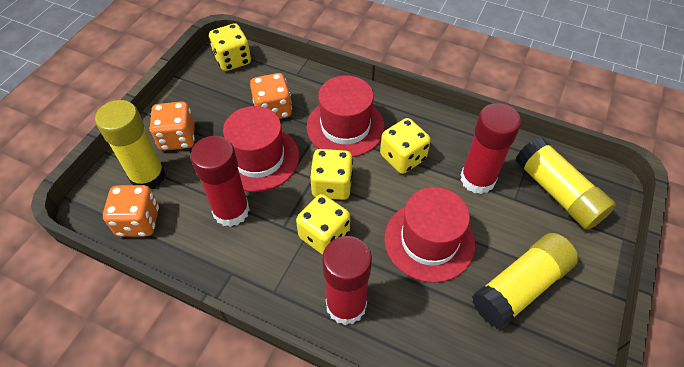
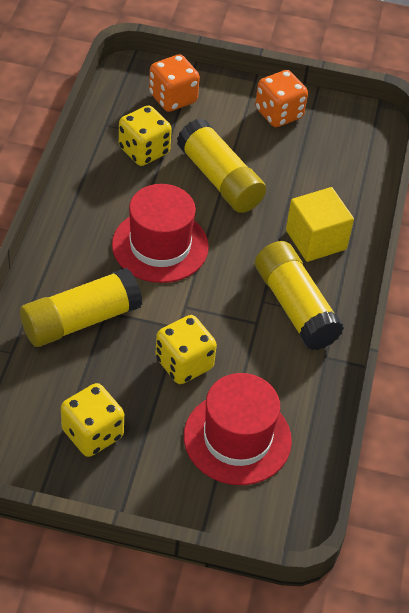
orange dice: [103,185,159,237] [149,102,195,151] [250,73,292,119] = 3 -> [149,54,200,112] [255,70,308,127] = 2
red glue stick: [190,136,250,227] [322,236,372,325] [460,103,521,194] = 3 -> none = 0
red hat: [223,106,299,192] [307,75,385,157] [384,187,475,283] = 3 -> [112,184,209,283] [184,373,292,485] = 2
yellow cube: none = 0 -> [286,187,354,262] = 1
yellow dice: [209,24,251,71] [296,194,350,255] [310,149,353,200] [380,118,431,174] = 4 -> [61,383,124,457] [119,105,172,166] [155,315,217,384] = 3

